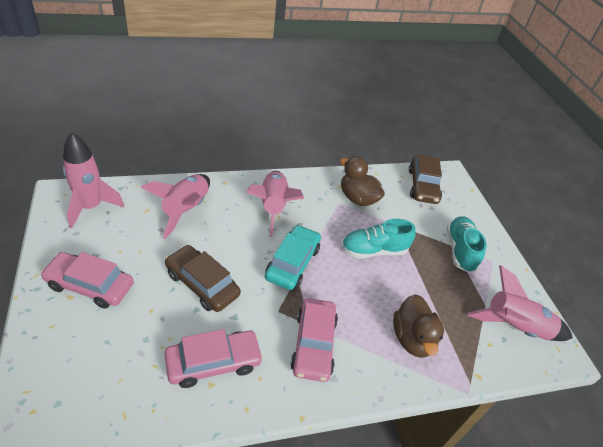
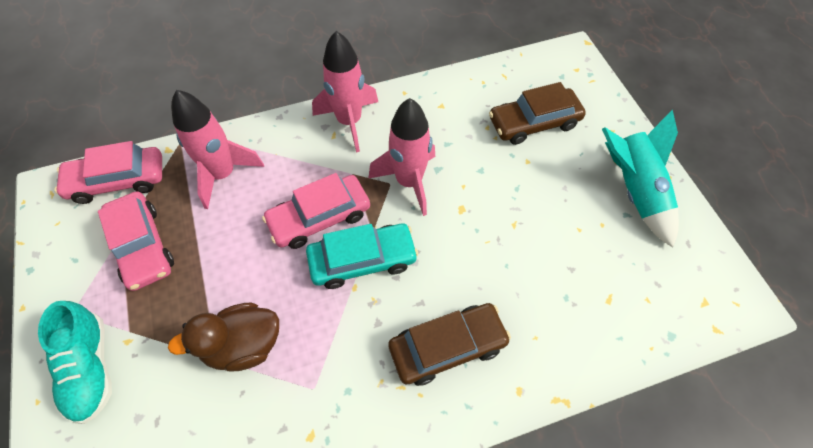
brown duck: [340,156,385,206] [393,294,444,358] = 2 -> [168,303,279,372] = 1
pink rocket: [63,132,124,229] [141,174,210,239] [246,171,304,237] [467,265,573,341] = 4 -> [171,90,264,209] [312,31,378,152] [368,98,435,216] = 3
turquoise rocket: none = 0 -> [602,109,679,247] = 1
turquoise shoe: [341,219,416,259] [447,216,487,273] = 2 -> [38,301,112,424] = 1

